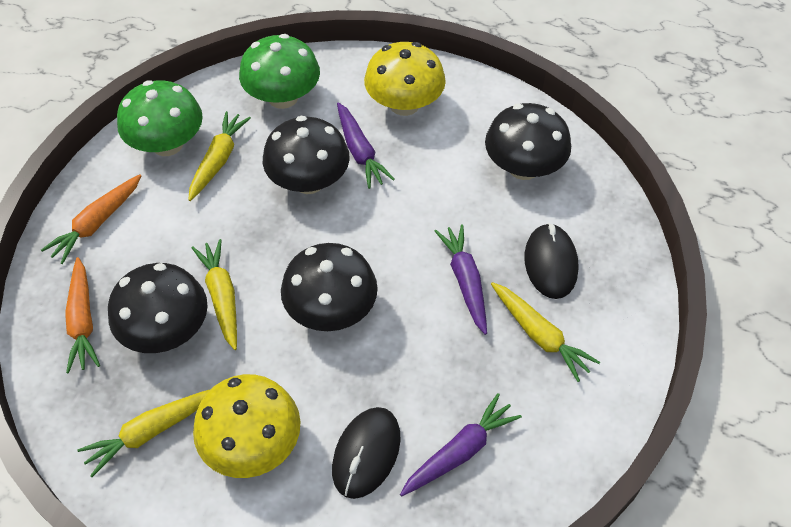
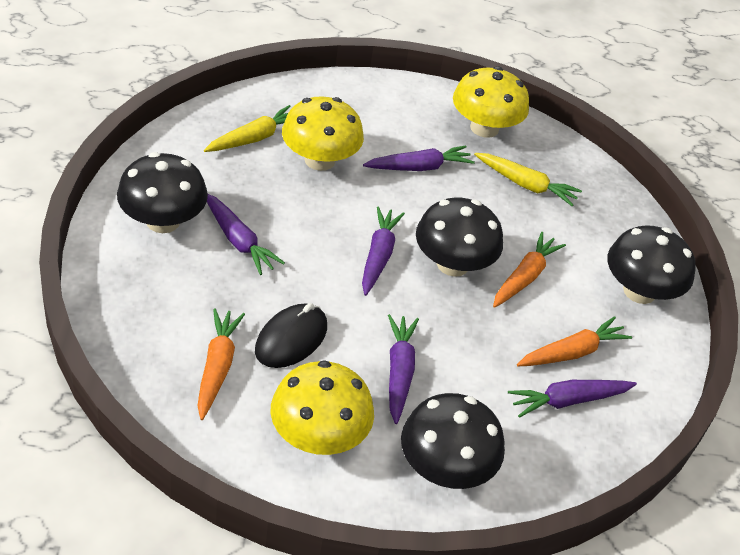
black mouse: [332,407,401,499] [524,223,579,299] = 2 -> [255,303,327,368] = 1
green mushroom: [117,80,203,156] [239,34,320,109] = 2 -> none = 0
orange carrot: [41,174,141,264] [65,257,100,373] = 2 -> [197,309,245,420] [493,232,566,308] [517,316,632,366] = 3
purple carrot: [337,103,395,189] [400,393,522,496] [435,224,487,335] = 3 -> [207,194,285,275] [362,207,405,296] [363,145,475,171] [388,314,419,424] [508,380,637,418] = 5
yellow carrot: [77,389,211,477] [188,111,251,201] [192,239,237,350] [491,282,600,382] = 4 -> [204,105,291,152] [474,153,582,206] = 2
yellow mushroom: [193,374,300,478] [364,42,446,116] = 2 -> [270,360,374,455] [282,96,364,171] [453,66,529,138] = 3

